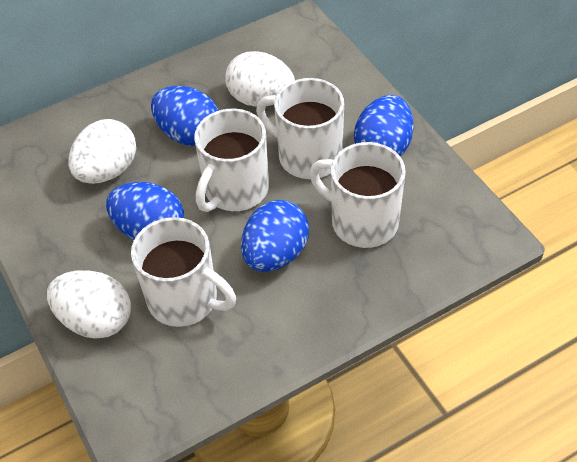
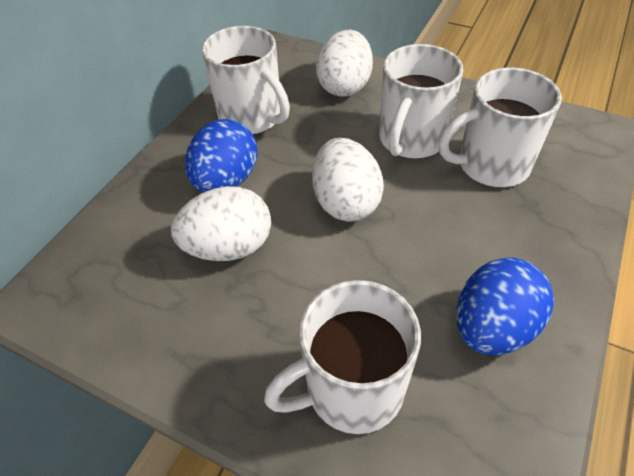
blue egg: [106,182,184,240] [151,86,219,146] [241,200,309,272] [354,95,414,157] = 4 -> [185,119,258,193] [457,258,554,355] = 2

